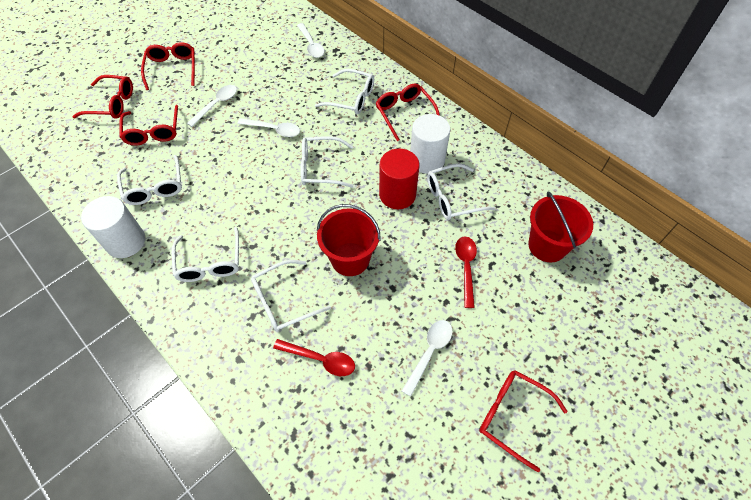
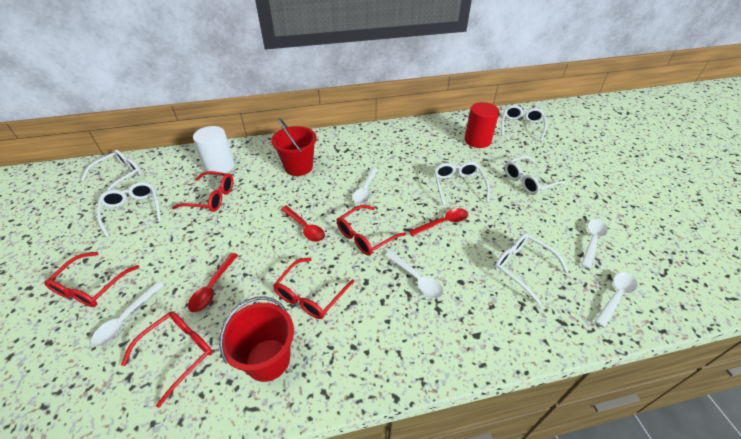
red spoon: [273,339,355,376] [455,237,477,308] = 2 -> [188,253,238,312] [280,206,325,242] [409,208,468,236] = 3
white cylinder: [81,196,145,258] [410,114,450,174] = 2 -> [193,126,235,175] = 1
white spoon: [187,85,237,127] [237,118,300,137] [297,23,324,58] [402,320,453,397] = 4 -> [91,282,164,347] [353,167,378,204] [385,251,444,298] [581,219,608,269] [594,272,637,328] = 5

